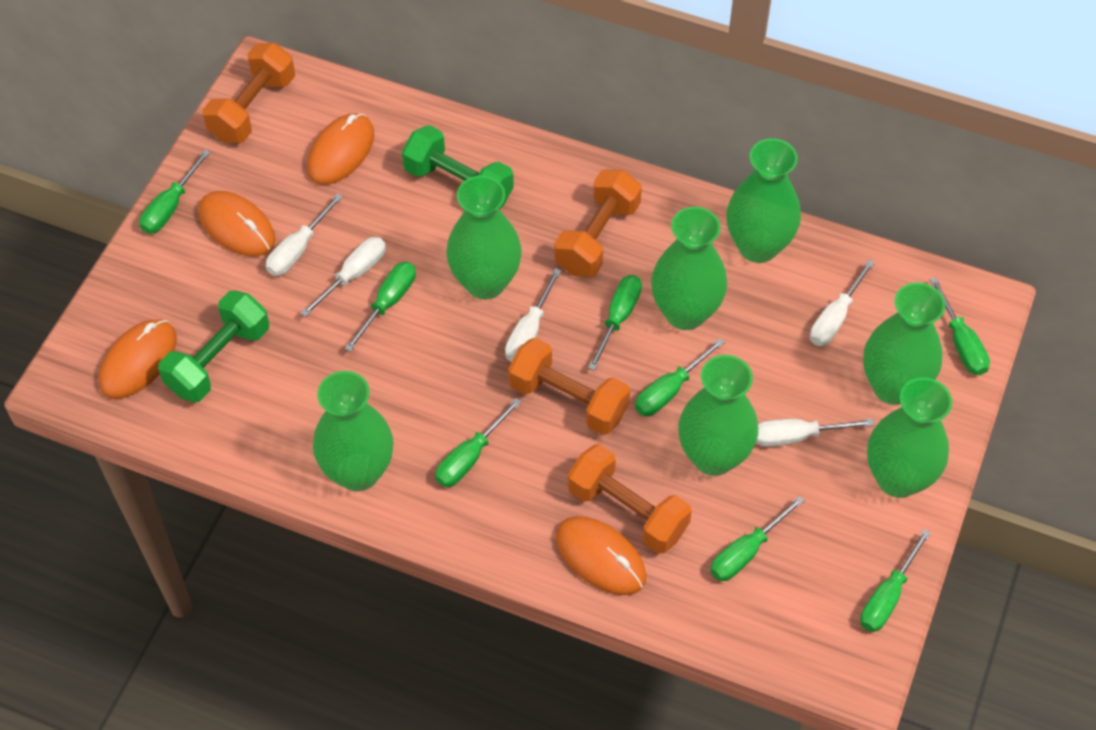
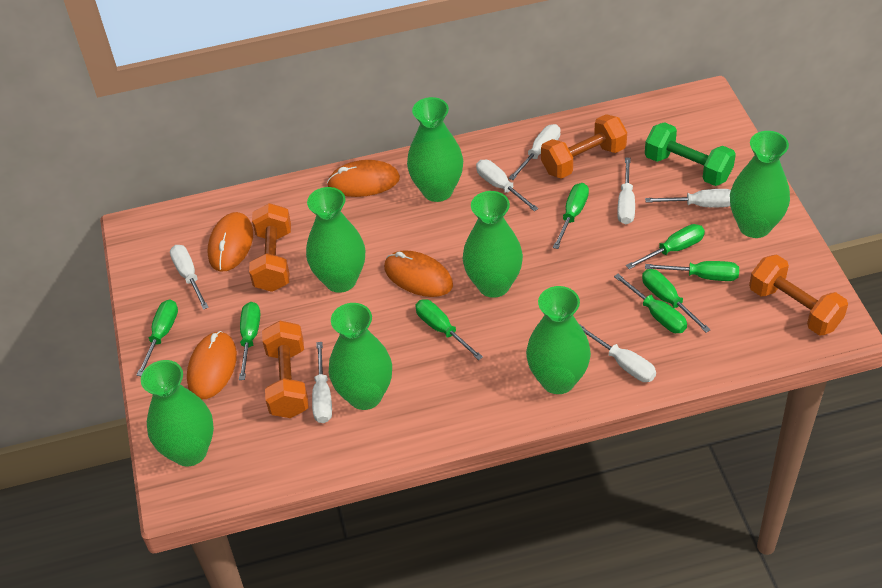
green dumbbell: [158,291,269,402] [402,125,514,209] = 2 -> [645,122,736,186] = 1
white screwdriver: [266,193,343,276] [300,237,386,317] [505,268,561,362] [756,419,874,447] [810,260,875,346] = 5 -> [170,245,209,310] [312,342,332,423] [476,159,538,211] [509,124,561,180] [579,324,656,382] [617,158,635,224] [645,189,731,207] = 7

